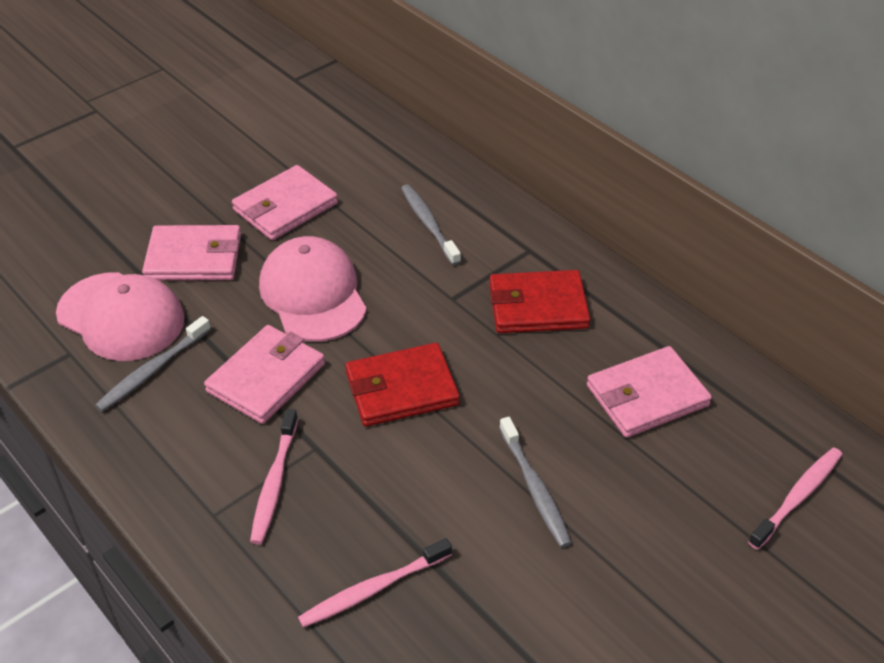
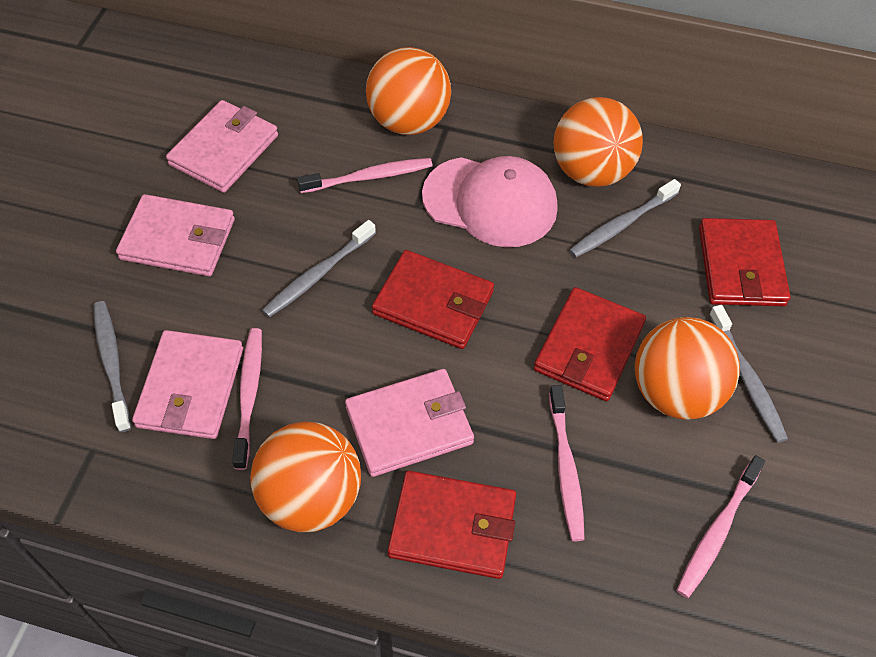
grey toothbrush: [95,316,211,412] [401,184,461,265] [499,417,572,548] = 3 -> [93,301,131,432] [262,220,376,317] [569,179,681,258] [709,305,788,443] = 4
orange ball: none = 0 -> [250,421,361,532] [366,47,451,135] [553,97,643,187] [635,317,740,419] = 4
pink cap: [56,272,185,361] [259,236,367,342] = 2 -> [422,156,558,247] = 1
pink toothbrush: [250,409,298,544] [298,538,452,628] [748,447,843,550] = 3 -> [232,328,262,470] [297,158,433,193] [549,385,585,541] [676,455,765,598] = 4
red wallet: [345,343,460,427] [489,270,590,333] = 2 -> [372,250,494,349] [388,471,516,579] [534,287,646,401] [699,218,791,306] = 4

